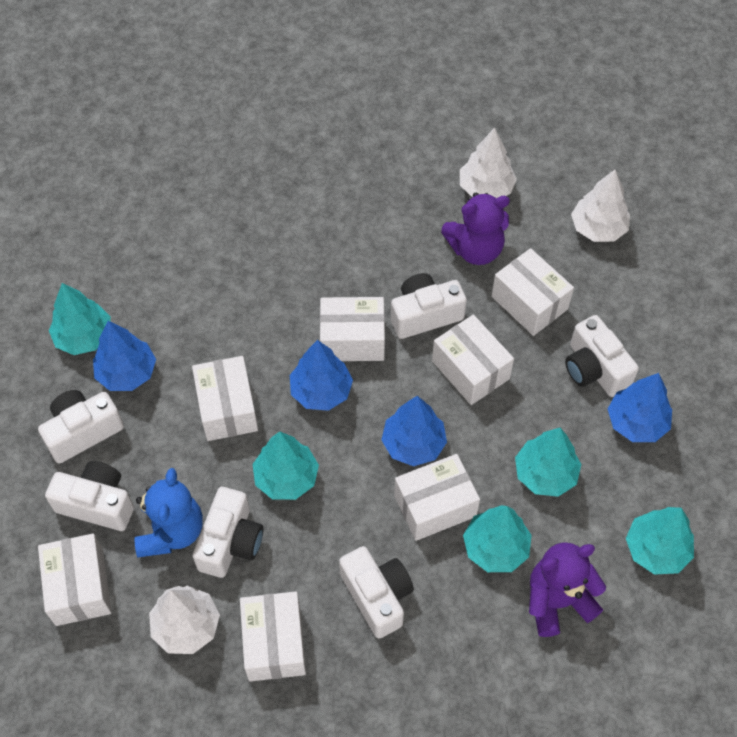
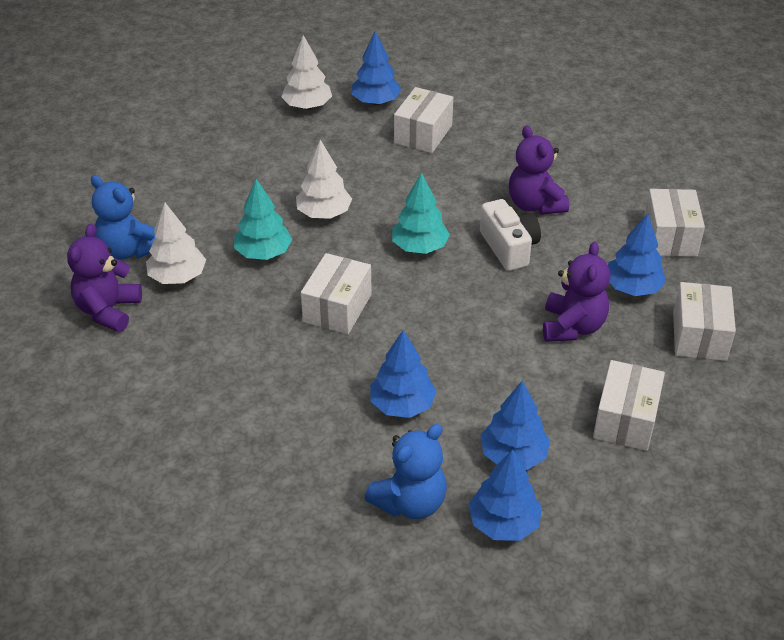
blue teddy bear: [134,468,203,557] = 1 -> [91,175,156,260] [365,424,447,519] = 2
blue tree: [93,321,156,391] [290,340,353,411] [381,396,447,466] [608,373,672,442] = 4 -> [351,31,401,105] [370,330,437,418] [468,449,542,541] [480,380,550,470] [608,213,666,296] = 5
purple teddy bear: [441,193,510,265] [529,542,606,637] = 2 -> [67,224,142,332] [509,125,569,215] [543,242,610,342] = 3
turquoise tree: [49,283,111,355] [253,432,319,500] [463,505,532,572] [515,428,581,497] [626,507,694,575] = 5 -> [234,179,293,260] [392,172,450,254] = 2
white box: [38,533,111,626] [192,356,258,441] [240,591,306,682] [320,297,385,361] [394,454,480,541] [432,315,514,405] [492,248,574,336] = 7 -> [301,253,372,334] [394,87,453,153] [593,360,665,451] [644,189,705,257] [673,282,736,361] = 5
white camera: [38,390,124,464] [45,461,134,531] [192,487,264,578] [339,546,414,638] [391,273,467,339] [565,315,639,397] = 6 -> [480,199,541,271] = 1

